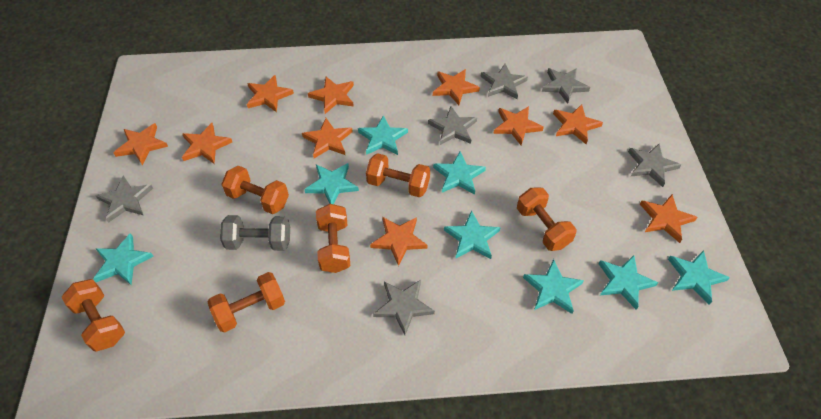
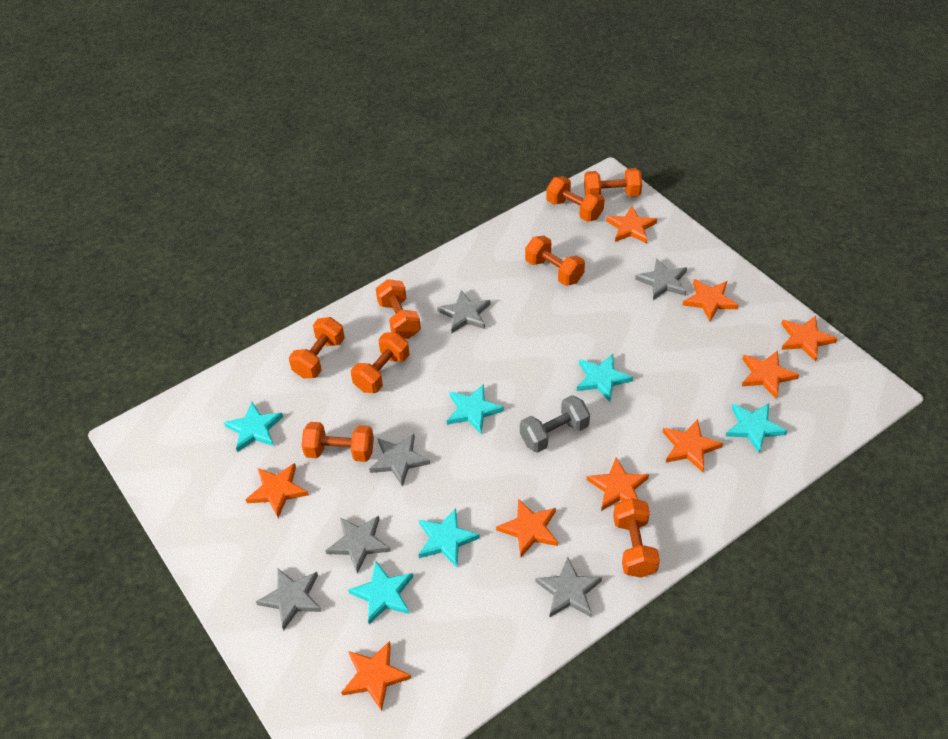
orange dumbbell: [61,279,125,352] [208,272,285,332] [221,166,289,214] [316,204,350,273] [366,153,430,197] [517,187,577,251] = 6 -> [289,317,345,379] [301,422,374,462] [351,333,409,393] [376,279,421,339] [525,235,585,286] [546,176,605,222] [584,168,642,197] [613,498,660,578] = 8
orange star: [113,123,168,165] [182,123,232,164] [247,75,294,112] [302,118,353,158] [308,77,354,114] [370,217,428,266] [433,69,480,105] [493,106,544,145] [553,104,603,144] [640,194,698,243] = 10 -> [246,463,308,518] [341,641,411,711] [496,499,558,557] [587,458,649,511] [606,206,657,243] [663,419,723,472] [683,279,739,321] [742,351,799,399] [781,316,838,362] = 9
turquoise star: [93,233,154,285] [304,163,359,204] [358,115,408,155] [433,151,486,195] [444,210,501,259] [523,259,584,314] [598,255,658,310] [668,250,730,305] = 8 -> [224,402,283,452] [348,562,413,624] [418,508,480,567] [447,384,504,434] [577,354,633,402] [726,403,787,453] = 6

